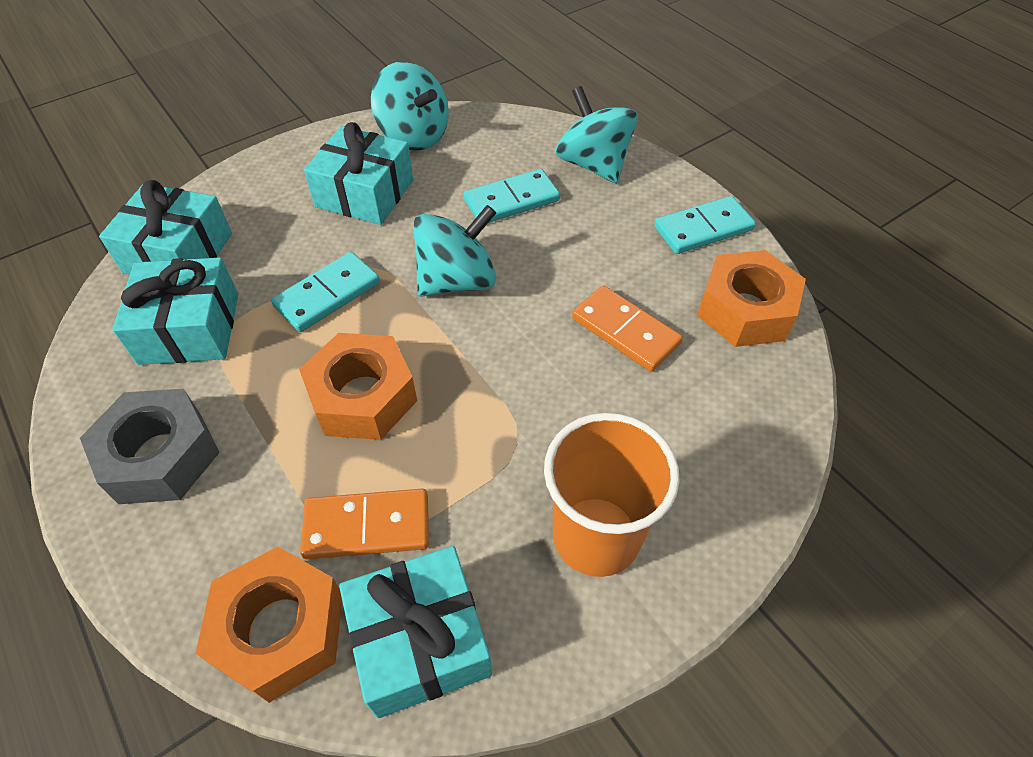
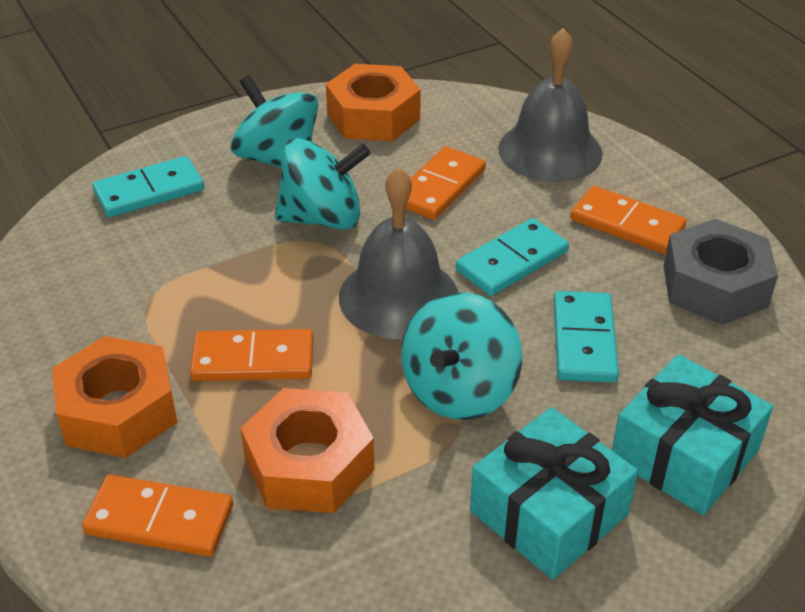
grey bell: none = 0 -> [339,167,458,339] [498,28,603,182] = 2
orange cup: [544,413,680,577] = 1 -> none = 0
orange domino: [300,489,429,559] [572,286,683,372] = 2 -> [82,475,233,557] [190,329,313,381] [406,146,486,220] [570,186,687,254] = 4
turquoise gift: [99,180,232,275] [113,258,238,365] [304,122,413,225] [339,546,492,718] = 4 -> [470,407,638,580] [612,354,773,515] = 2

